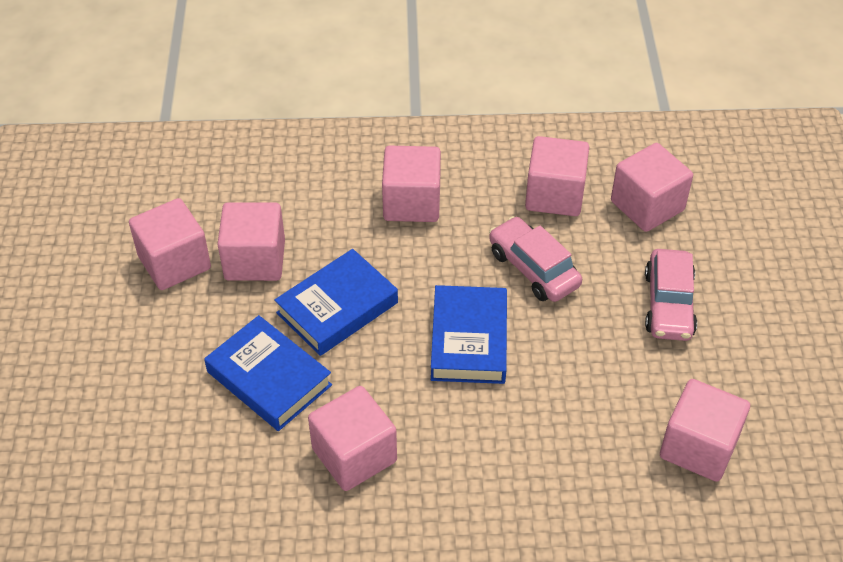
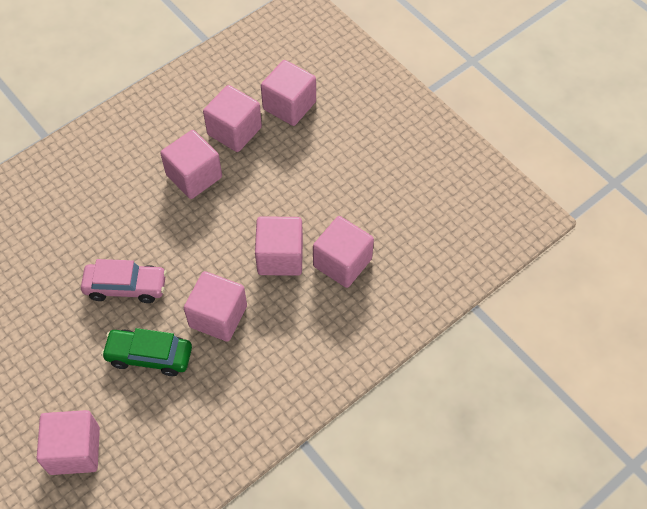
blue book: [204,315,332,431] [274,249,398,356] [431,285,507,384] = 3 -> none = 0
green car: none = 0 -> [101,328,192,376] = 1
pink car: [489,216,582,302] [645,249,697,341] = 2 -> [81,259,167,303] = 1

